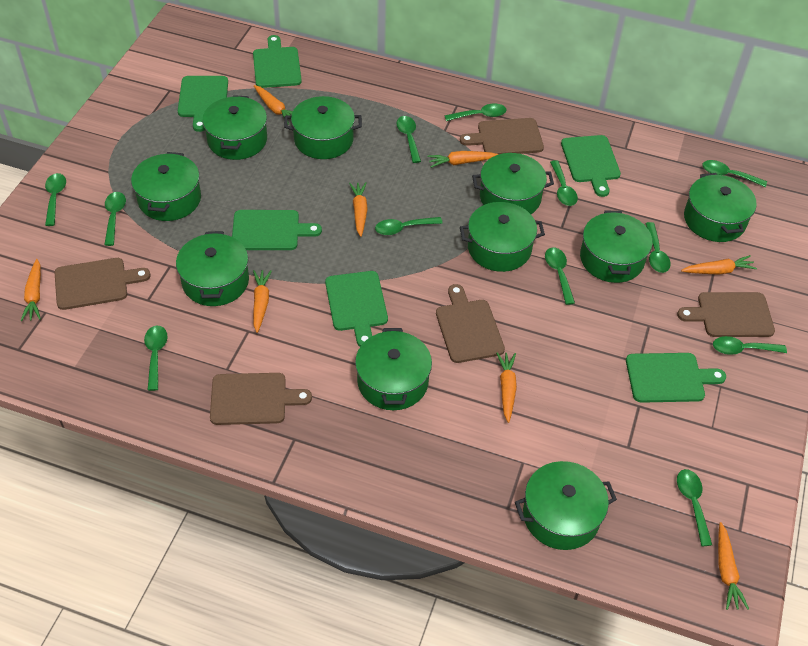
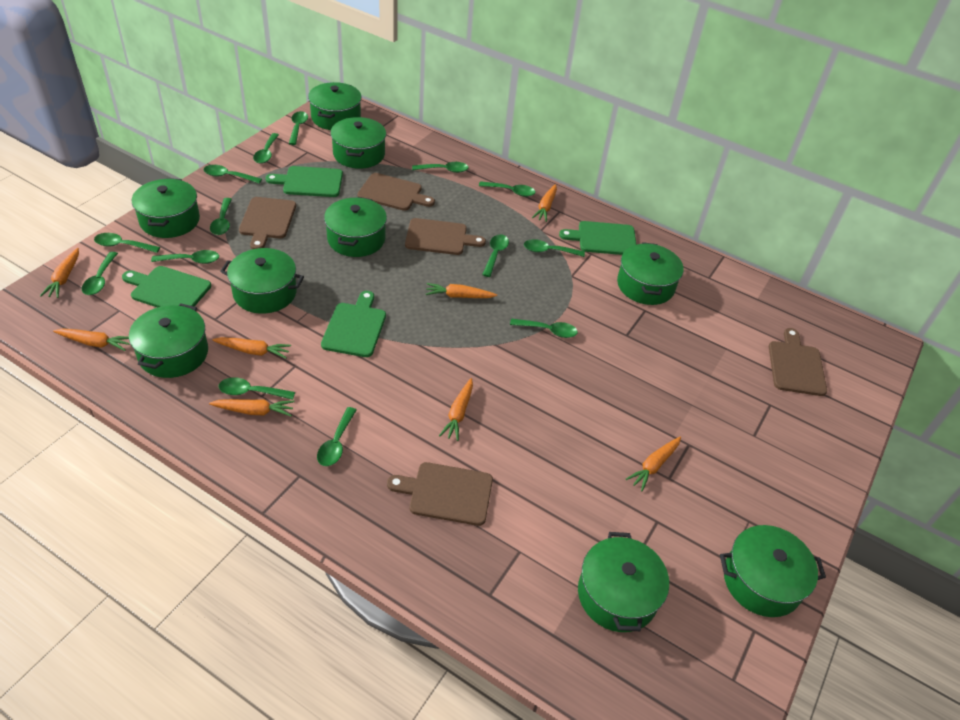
green cutting board: [178,76,228,132] [232,210,322,250] [253,35,302,88] [325,271,388,347] [561,135,621,197] [626,353,726,403] = 6 -> [122,266,211,307] [265,166,343,197] [321,291,386,357] [559,221,636,255] = 4
green pot: [131,152,201,221] [176,231,249,306] [202,95,267,160] [284,96,362,159] [355,328,432,410] [460,202,545,272] [472,153,554,214] [515,461,617,550] [580,210,652,283] [684,173,757,242] = 10 -> [129,303,208,378] [132,178,200,238] [220,248,304,314] [308,82,362,130] [324,197,387,257] [330,117,386,169] [578,532,669,632] [617,242,684,305] [720,525,826,617] = 9
green spoon: [45,173,66,226] [104,192,126,246] [144,326,168,391] [375,217,443,235] [396,116,421,163] [444,104,506,121] [545,247,575,305] [550,160,578,206] [645,222,671,273] [677,469,712,546] [702,160,767,187] [713,336,787,355] = 12 -> [82,252,118,295] [94,233,160,253] [151,250,219,264] [203,165,262,184] [210,198,232,235] [219,377,295,400] [253,133,279,164] [289,111,308,145] [317,407,357,466] [412,162,469,173] [479,181,535,197] [482,234,509,277] [510,319,578,338] [524,239,585,257] = 14

